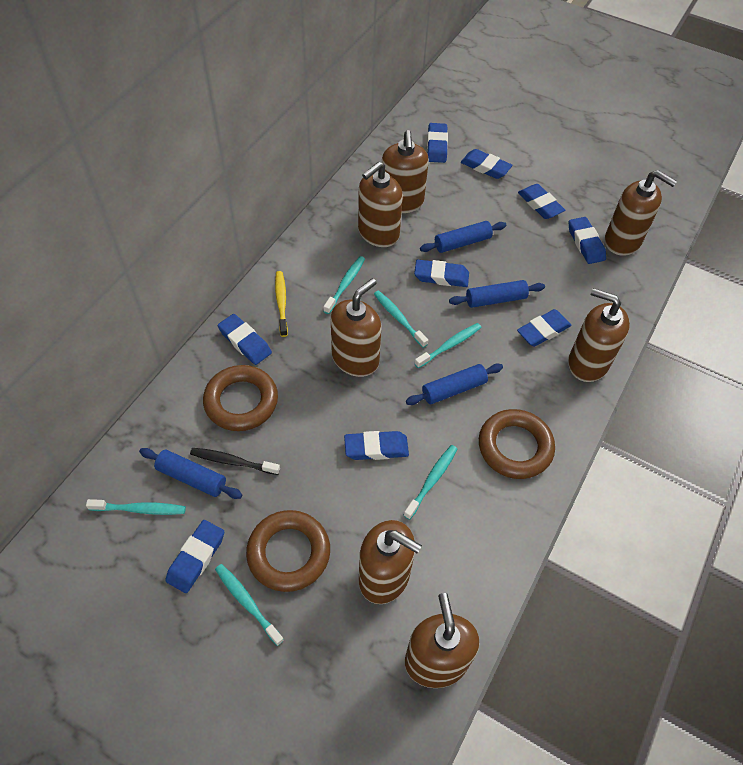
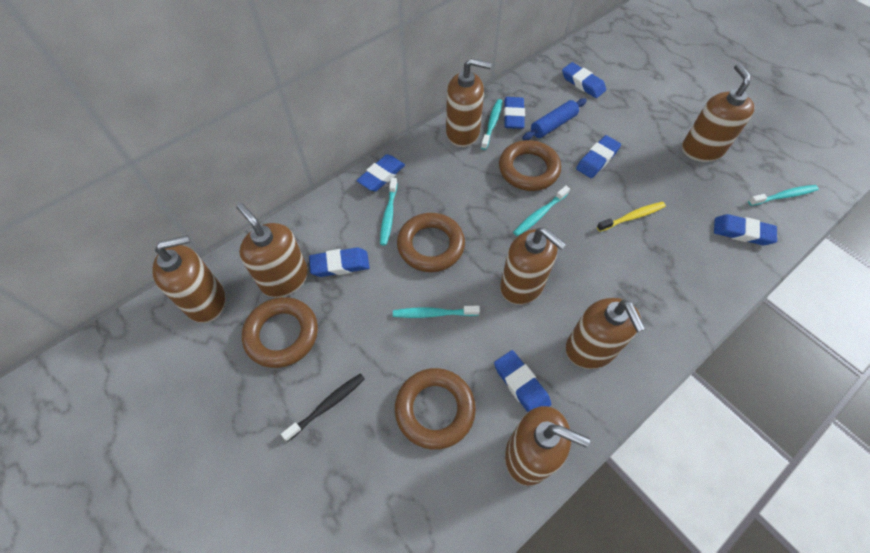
blue eraser: [165,520,224,593] [218,314,272,365] [344,431,409,460] [414,260,469,287] [427,123,448,163] [461,149,512,179] [517,309,571,347] [518,184,565,219] [569,217,606,264] = 9 -> [309,248,370,277] [357,154,405,192] [494,350,551,412] [504,97,525,129] [562,62,606,98] [576,135,621,178] [714,214,777,245] = 7
blue rolling pin: [139,448,242,499] [406,364,503,405] [420,221,506,253] [449,280,545,308] = 4 -> [522,98,587,140] = 1
brown ring: [203,365,278,431] [246,510,330,592] [479,409,555,479] = 3 -> [242,297,318,368] [395,368,476,450] [397,213,465,272] [499,140,561,191] = 4
turquoise toothbrush: [86,499,186,515] [215,564,284,646] [323,256,365,314] [374,291,428,348] [403,445,457,520] [414,323,482,368] = 6 -> [380,178,398,246] [393,306,480,318] [481,99,503,150] [513,186,570,236] [748,185,819,206] = 5

